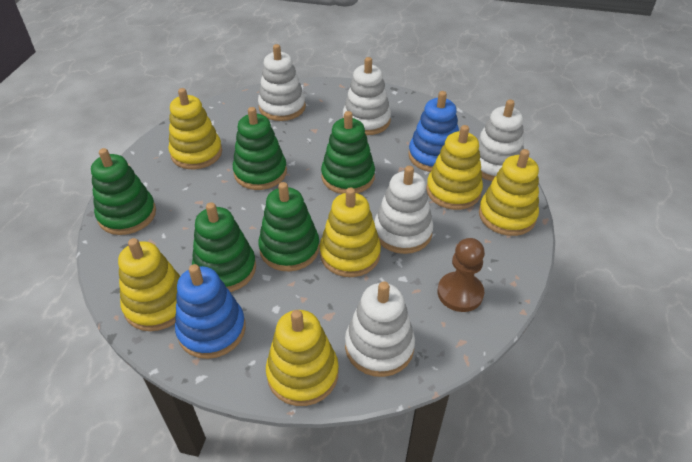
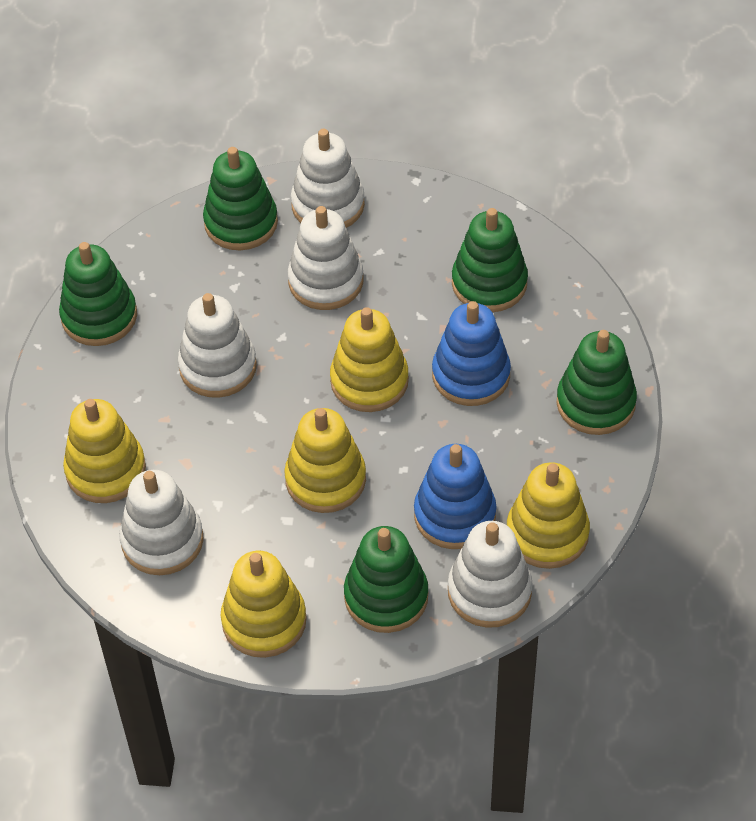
brown pawn: [438,238,485,312] = 1 -> none = 0
yellow stacking toy: [118,238,180,331] [168,88,222,169] [266,310,339,406] [320,187,381,277] [426,125,483,210] [479,149,539,236] = 6 -> [63,399,146,503] [221,551,307,658] [284,408,366,513] [330,307,409,412] [507,462,590,569] = 5

